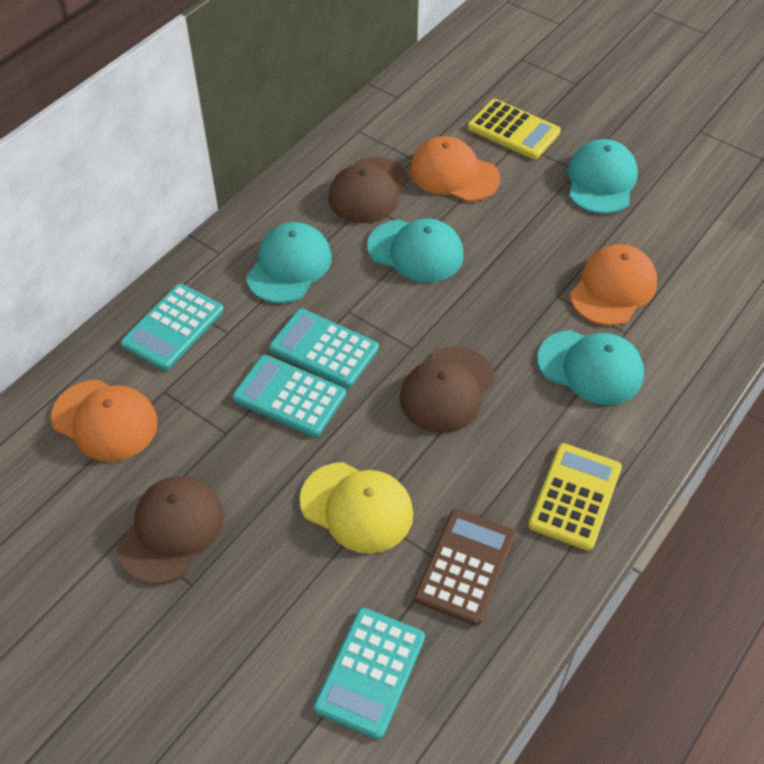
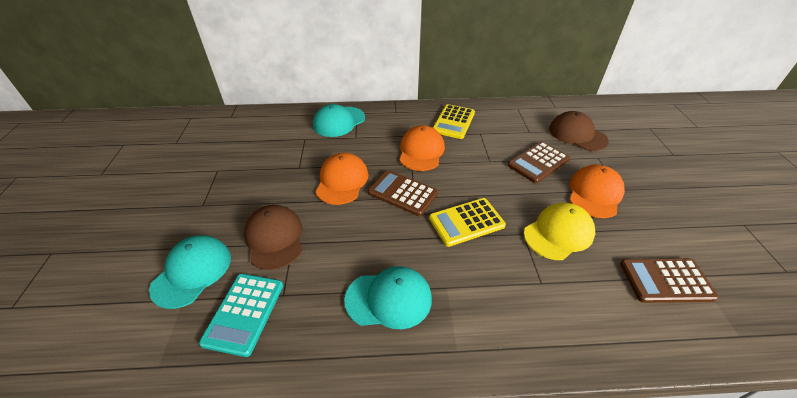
brown calculator: [415,509,515,626] = 1 -> [368,170,438,216] [508,141,570,183] [620,258,719,303] = 3
brown cap: [117,476,224,585] [328,157,409,223] [400,346,495,433] = 3 -> [244,205,302,270] [549,111,609,151] = 2
turquoise calculator: [121,284,224,371] [233,355,346,437] [269,309,379,388] [314,608,425,739] = 4 -> [199,274,283,357] = 1
turquoise cap: [246,222,332,303] [367,219,464,282] [537,330,644,405] [568,139,638,214] = 4 -> [149,235,231,309] [313,104,365,137] [344,266,432,329] = 3

